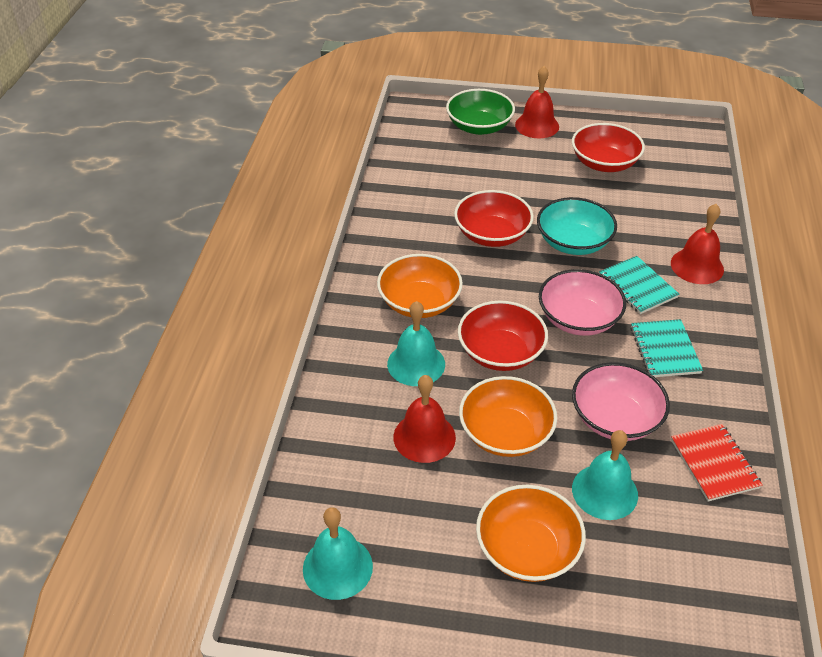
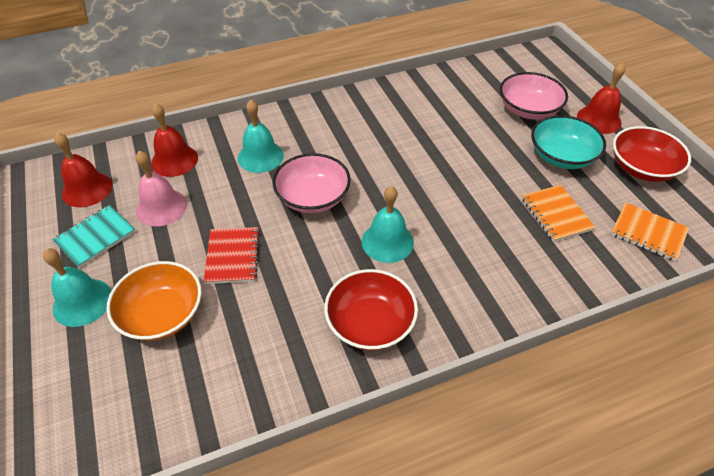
green bowl: [446,89,515,135] = 1 -> none = 0
orange bowl: [377,254,463,318] [459,376,557,457] [476,485,586,582] = 3 -> [106,261,202,341] = 1
orange notebook: none = 0 -> [522,185,596,242] [611,203,689,261] = 2
pink bell: none = 0 -> [136,151,187,226] = 1
red bowl: [454,190,534,247] [458,301,548,371] [572,123,645,172] = 3 -> [324,269,418,350] [613,126,691,182] = 2
turquoise notebook: [599,256,679,314] [631,319,703,377] = 2 -> [52,205,136,268] = 1

